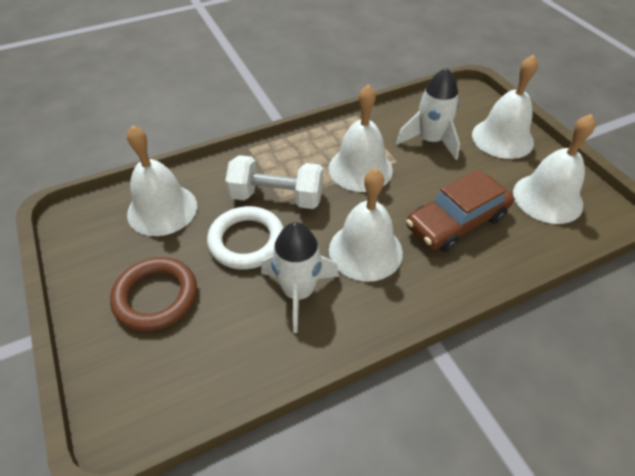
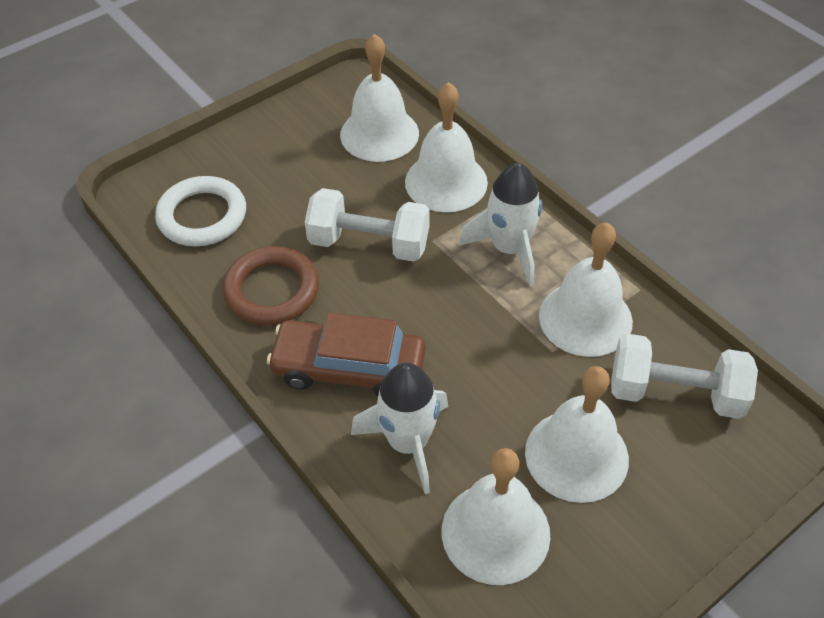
white dumbbell: [225,155,323,209] = 1 -> [305,188,429,262] [611,333,758,419] = 2

